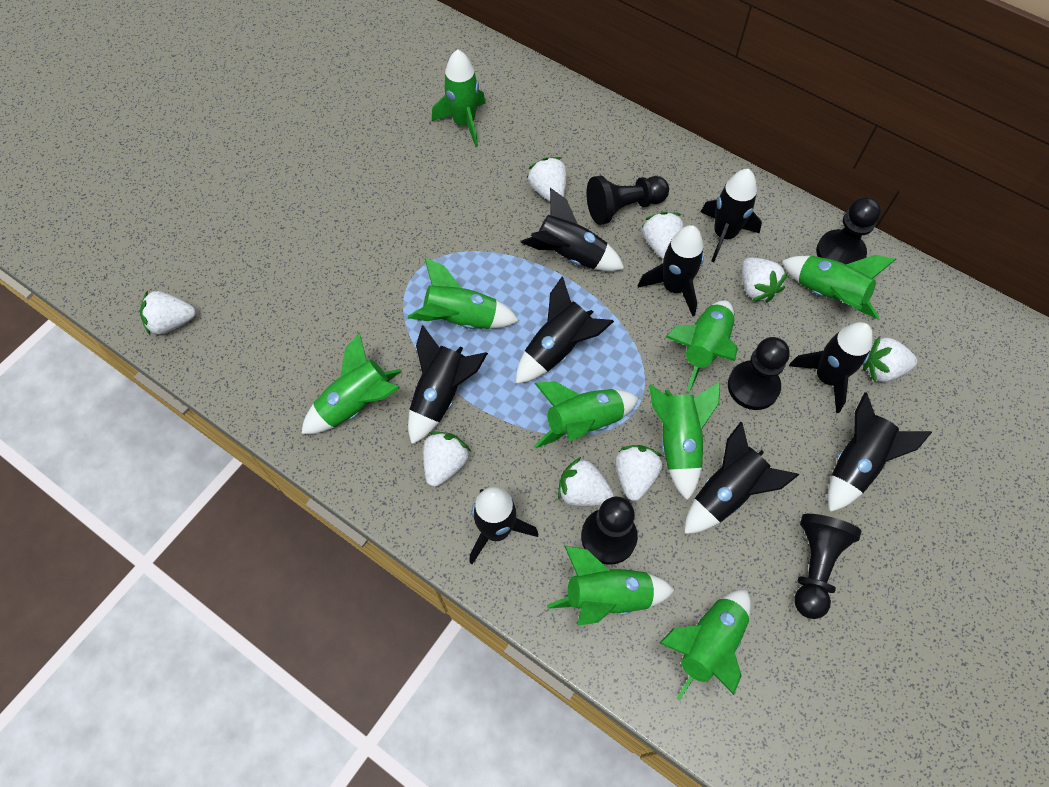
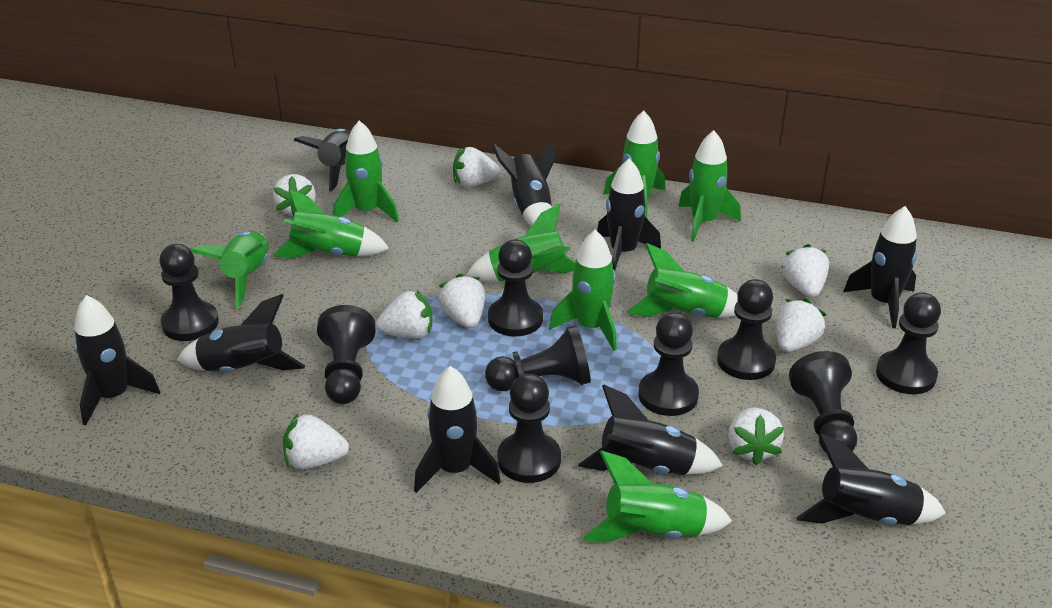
black pawn: [581,497,638,565] [586,176,669,225] [728,337,790,410] [794,514,861,619] [816,197,881,264] = 5 -> [159,244,219,341] [317,305,376,404] [485,325,591,391] [488,239,543,337] [498,374,561,483] [638,312,699,416] [717,279,776,380] [789,351,857,452] [876,292,941,394] = 9

